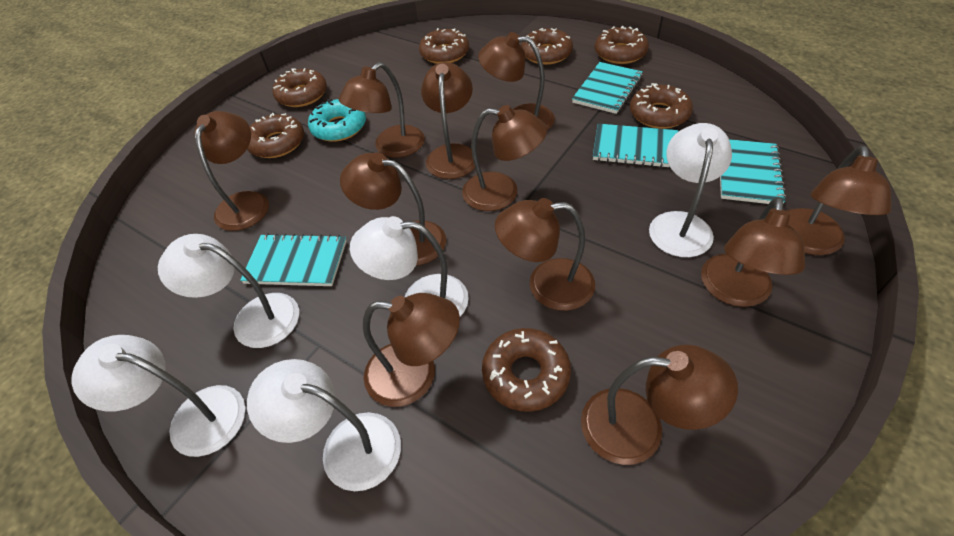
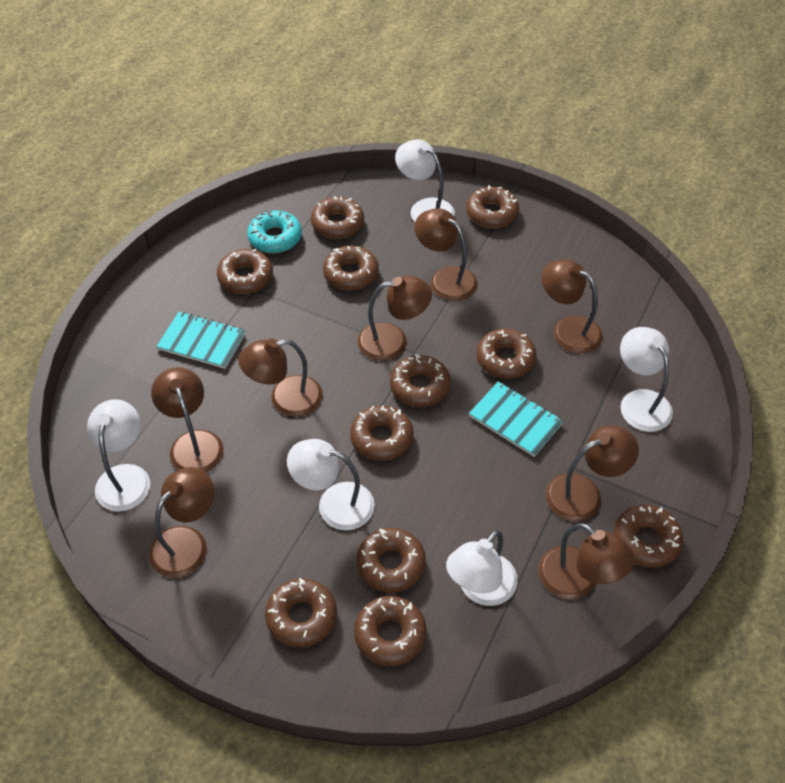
brown donut: [247,113,304,158] [272,68,327,107] [419,28,469,64] [482,328,571,412] [521,28,573,65] [595,26,649,64] [630,83,693,129] = 7 -> [217,249,273,294] [265,578,337,648] [311,196,364,239] [323,246,379,290] [350,405,414,461] [354,596,427,667] [357,528,426,593] [390,354,451,407] [466,185,519,228] [477,329,537,379] [614,505,683,568] = 11
brown lamp: [195,111,269,231] [338,62,425,158] [340,152,446,265] [363,293,460,407] [421,62,475,179] [462,105,547,211] [478,32,555,130] [495,198,595,311] [581,345,738,465] [701,197,805,307] [787,146,891,255] = 11 -> [149,467,214,578] [151,367,224,472] [238,338,323,417] [358,276,432,361] [415,208,477,301] [539,523,635,599] [541,259,603,354] [545,426,639,521] = 8
turquoise notebook: [240,233,347,286] [572,62,643,114] [593,124,679,168] [720,139,787,204] = 4 -> [156,312,245,369] [469,381,563,457] = 2

